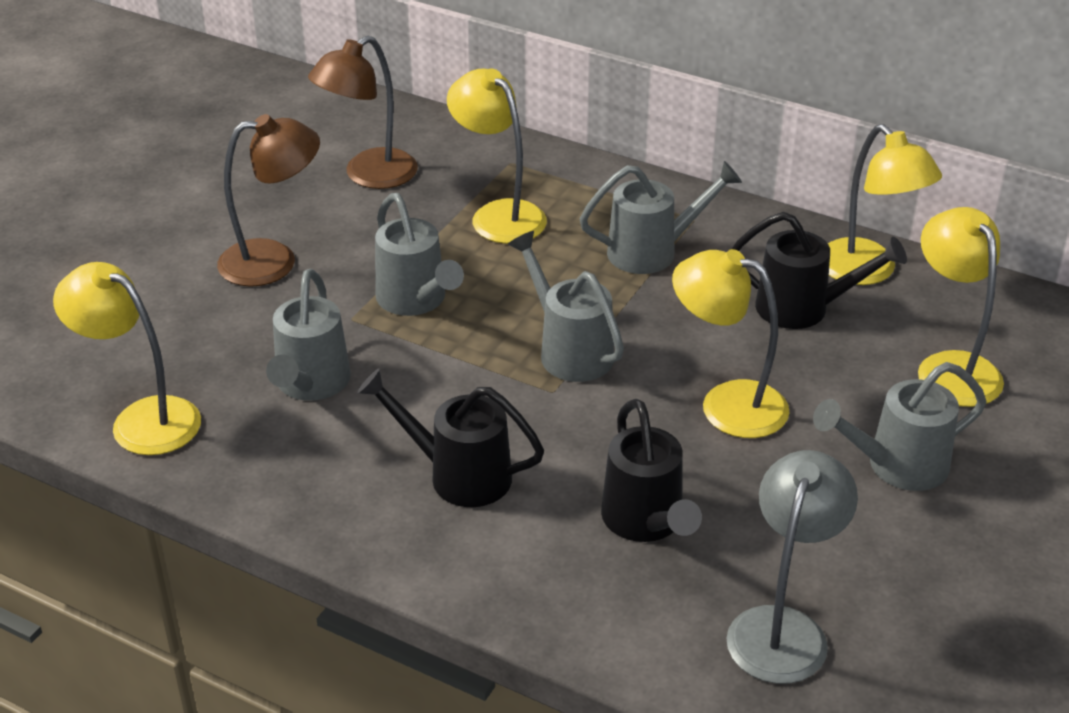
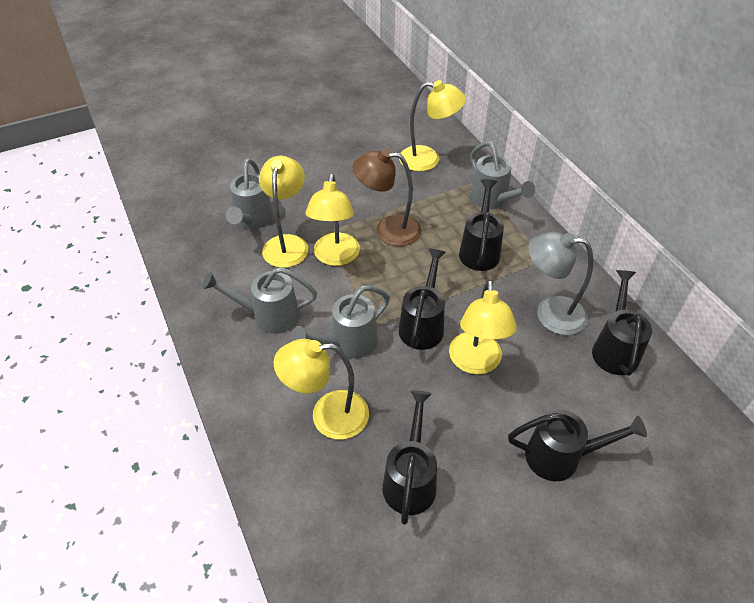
black watering can: [357,368,544,507] [601,399,702,542] [731,212,907,329] = 3 -> [383,390,437,525] [399,248,446,350] [459,179,504,271] [508,409,647,481] [592,270,652,376] = 5
brown lamp: [217,114,320,287] [308,36,418,189] = 2 -> [353,149,421,246] = 1
grey watering can: [266,269,351,401] [375,193,464,316] [508,231,624,382] [580,161,742,274] [813,362,987,491] = 5 -> [202,267,317,334] [225,158,273,229] [291,286,390,359] [470,141,535,209] = 4

